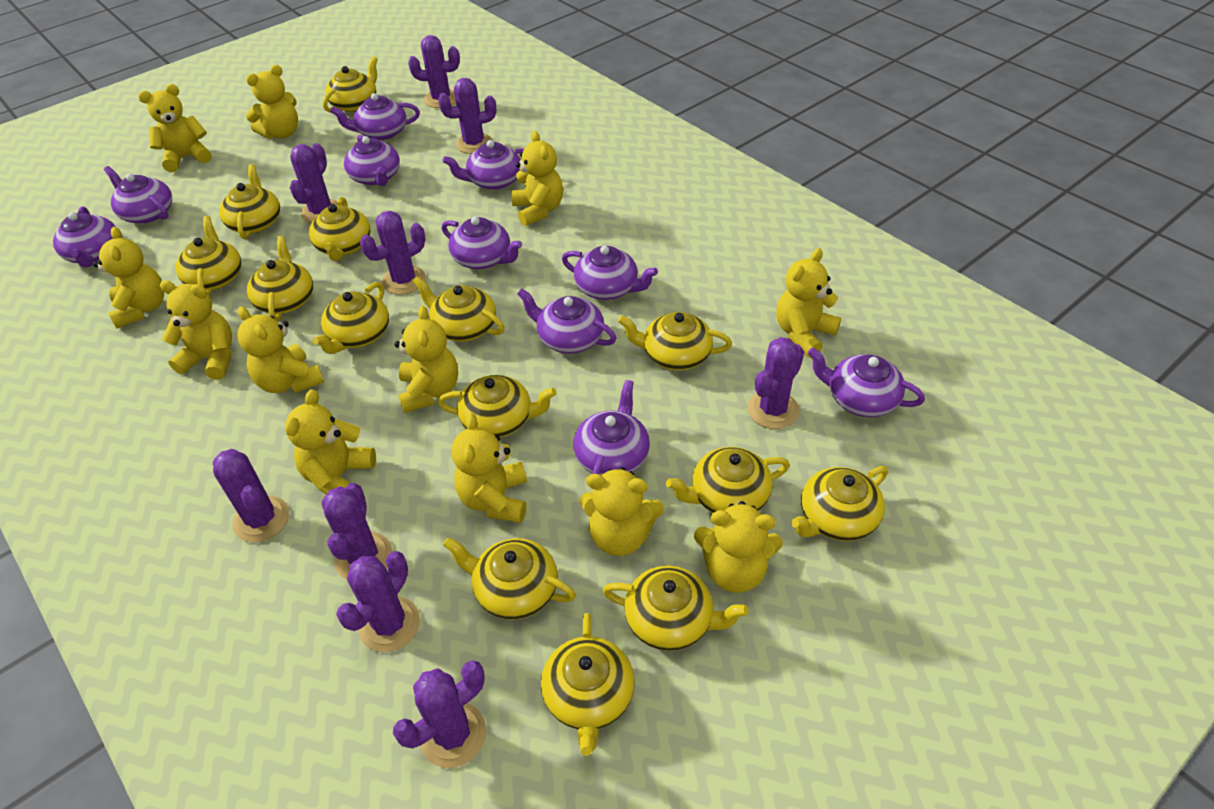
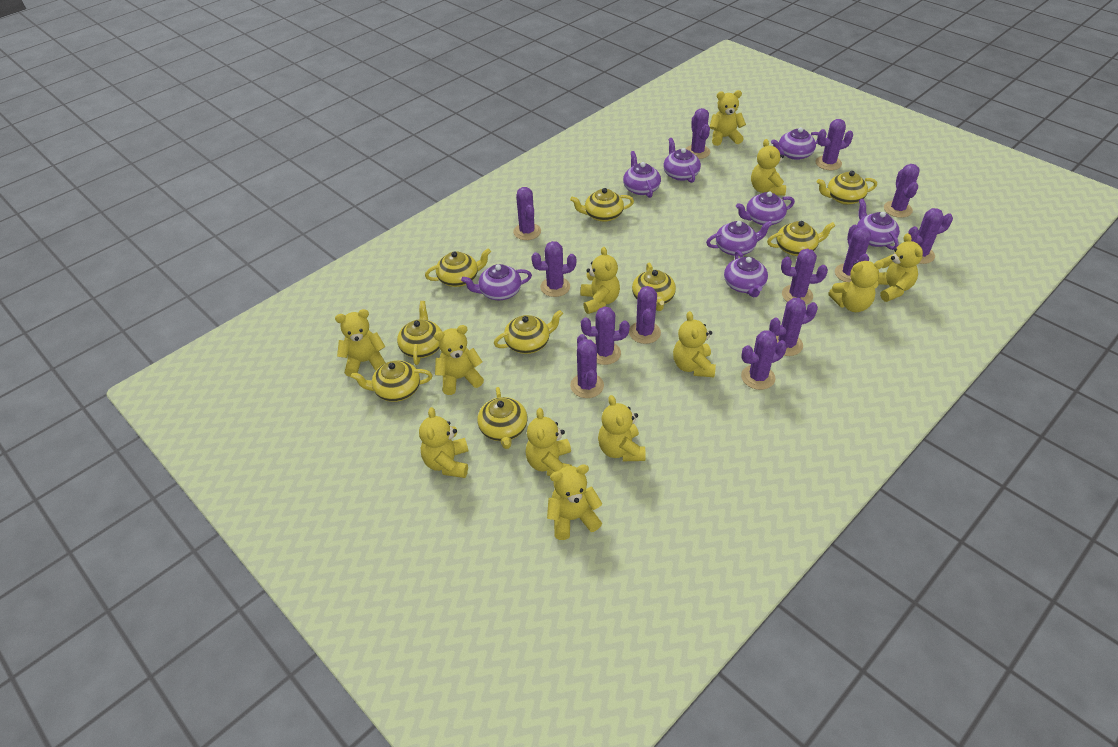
purple cactus: [213,449,289,543] [290,143,337,223] [321,483,392,579] [336,551,420,652] [360,211,426,295] [393,660,486,768] [408,35,460,108] [438,78,496,154] [747,337,804,429] = 9 -> [513,187,541,240] [531,241,576,297] [570,334,604,398] [581,306,630,365] [629,286,661,344] [686,108,710,159] [741,330,787,390] [769,298,818,356] [781,249,828,305] [816,119,853,170] [835,225,871,282] [884,164,920,218] [908,208,953,264] = 13
purple teapot: [53,206,116,268] [104,166,172,224] [330,93,420,141] [344,135,400,186] [442,216,522,269] [443,140,524,190] [517,289,617,354] [562,245,658,300] [573,380,650,475] [808,347,925,417] = 10 -> [461,264,532,300] [623,151,661,198] [663,138,701,183] [706,221,772,256] [724,250,768,297] [736,191,795,225] [771,127,819,160] [857,199,900,250] = 8
yellow teapot: [176,216,241,296] [219,164,280,239] [247,236,313,322] [309,197,370,261] [313,282,389,354] [323,56,378,113] [413,276,504,342] [438,375,556,438] [443,537,576,619] [541,613,635,756] [603,565,749,651] [618,312,732,371] [666,447,790,513] [791,466,888,541] = 14 -> [351,360,432,402] [397,301,442,365] [425,248,491,287] [477,387,528,449] [494,310,563,354] [570,188,634,222] [632,263,676,311] [767,221,835,256] [817,171,877,205] = 9

